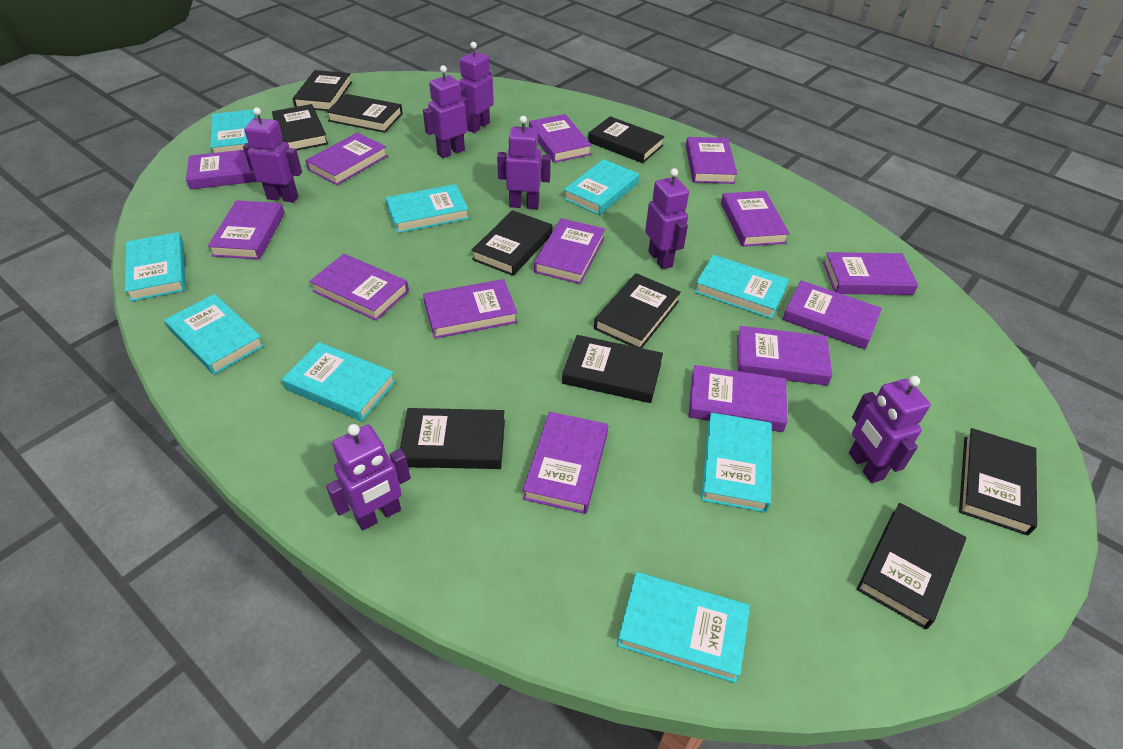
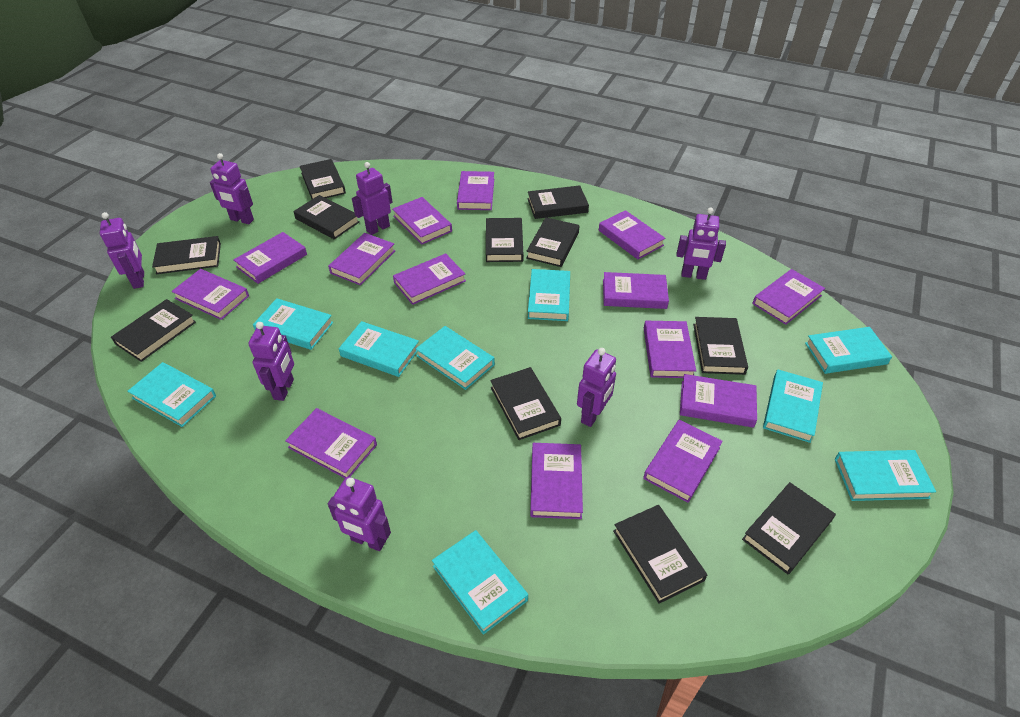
black book: [272,104,328,150] [293,70,352,111] [326,94,403,133] [400,408,505,469] [471,210,552,276] [562,335,663,403] [588,116,665,163] [594,273,681,348] [856,503,966,629] [959,428,1037,536] = 10 -> [111,299,196,362] [152,236,221,274] [294,195,360,239] [300,159,346,199] [486,218,523,262] [490,367,561,440] [526,217,579,267] [528,185,589,219] [613,505,707,604] [693,317,748,375] [742,482,836,574] = 11

